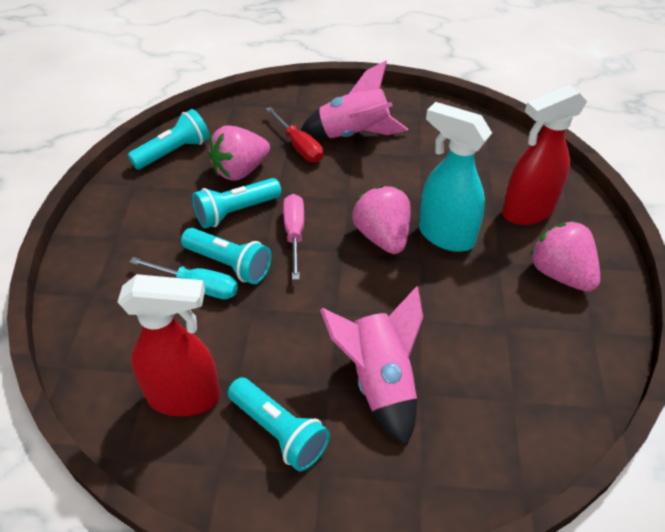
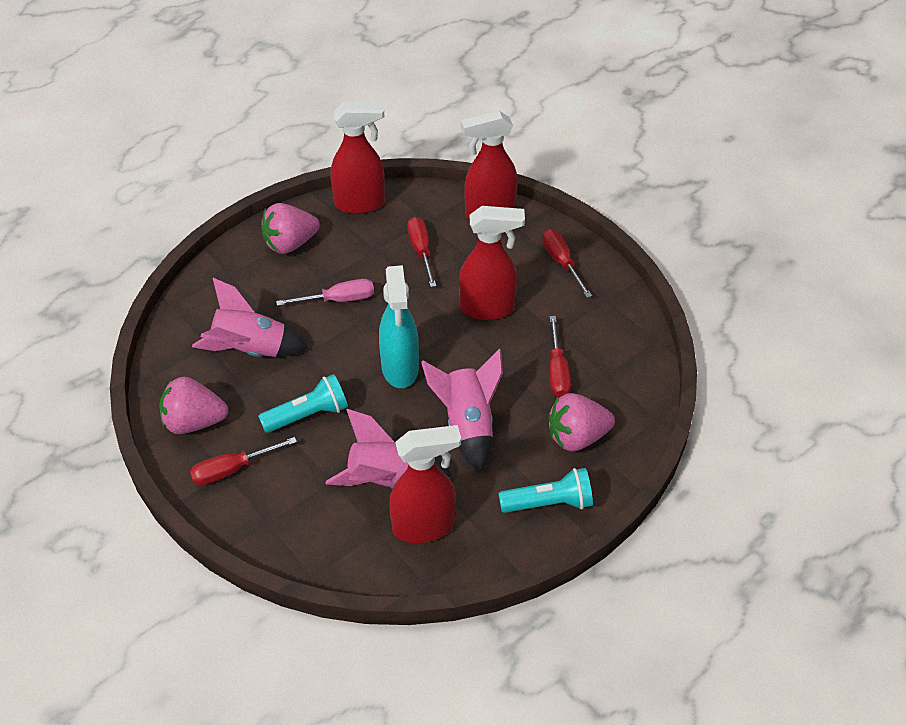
pink rocket: [300,61,408,138] [320,286,423,447] = 2 -> [192,278,308,357] [326,409,453,489] [421,349,503,472] = 3
red screwdriver: [265,107,323,163] = 1 -> [190,437,297,485] [407,217,436,287] [542,229,592,298] [549,316,571,397] = 4
red spray bottle: [117,274,221,417] [502,85,587,225] = 2 -> [331,101,385,214] [389,425,461,543] [459,206,525,320] [461,110,517,219] = 4
turquoise flashlight: [128,109,210,170] [181,228,272,284] [192,178,282,229] [228,377,330,471] = 4 -> [258,374,348,433] [498,468,593,513] = 2
turquoise screwdriver: [129,257,238,299] = 1 -> none = 0

